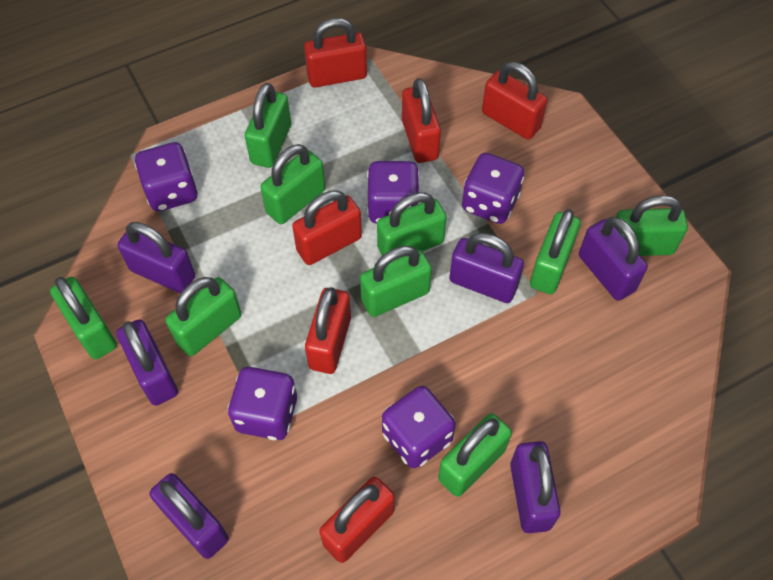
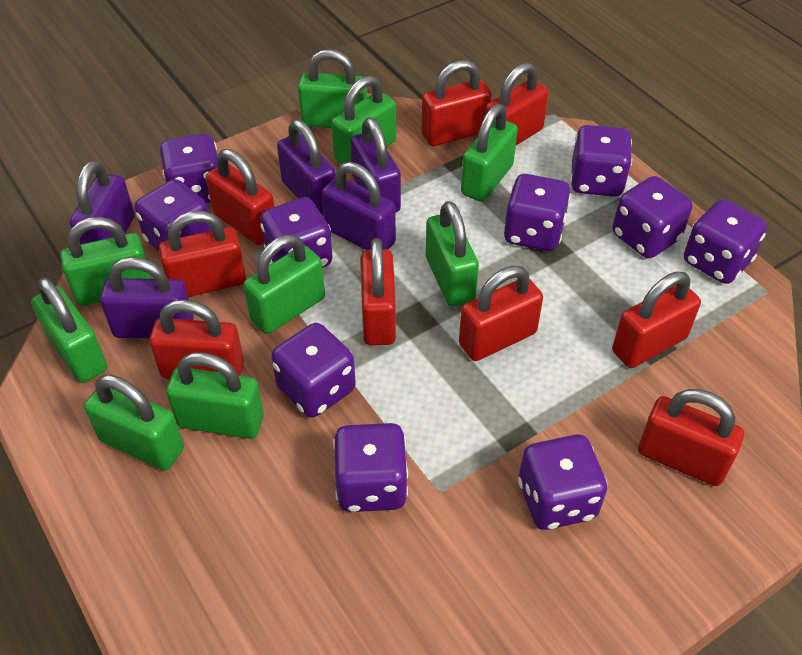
purple dice: [134,142,198,212] [228,367,297,440] [367,161,420,224] [382,386,456,468] [462,153,524,224] = 5 -> [135,179,213,252] [160,133,217,203] [260,197,333,267] [271,323,356,418] [333,423,408,512] [503,174,571,251] [518,434,607,530] [570,125,632,197] [612,176,692,258] [684,199,767,284] = 10
purple padlock: [117,319,178,406] [118,222,195,293] [149,473,229,559] [449,233,524,303] [510,441,561,533] [579,217,648,301] = 6 -> [70,160,135,245] [100,257,194,338] [277,120,336,216] [322,162,396,250] [350,117,401,212] = 5
red padlock: [292,190,362,265] [304,18,367,88] [305,287,351,374] [319,477,395,563] [402,78,441,163] [482,62,547,140] = 6 -> [149,300,244,379] [159,211,246,297] [206,149,274,245] [361,238,396,345] [422,60,492,146] [459,265,543,361] [485,63,549,145] [612,272,701,368] [638,389,744,486] = 9

